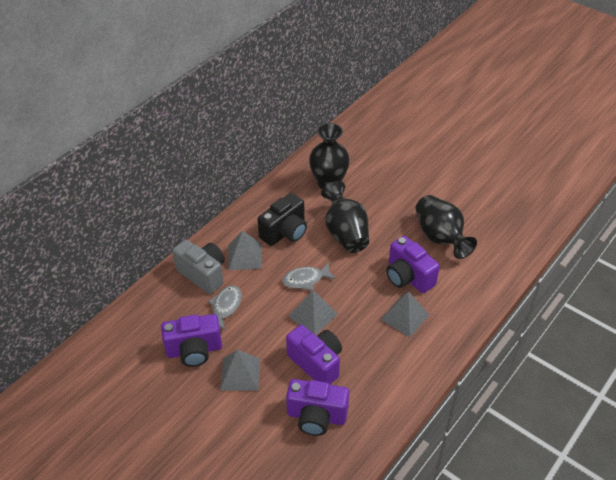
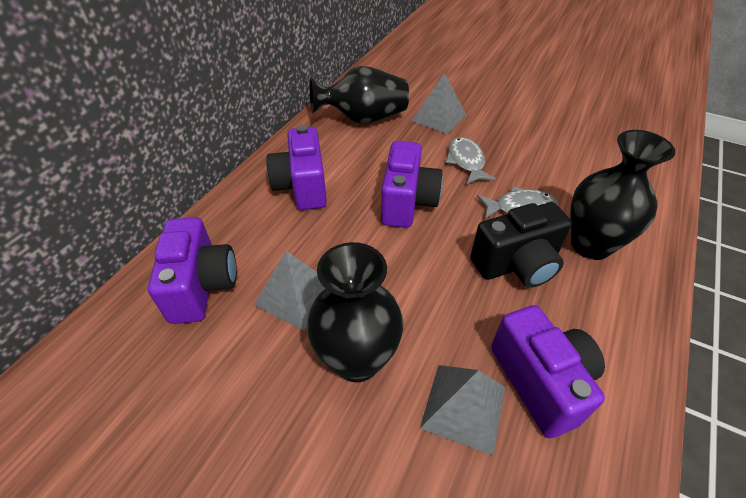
grey camera: [172,239,225,294] = 1 -> none = 0
grey pyramid: [220,350,260,391] [228,231,262,270] [288,290,338,335] [380,292,430,337] = 4 -> [254,251,325,330] [411,73,466,134] [420,365,505,455] = 3

